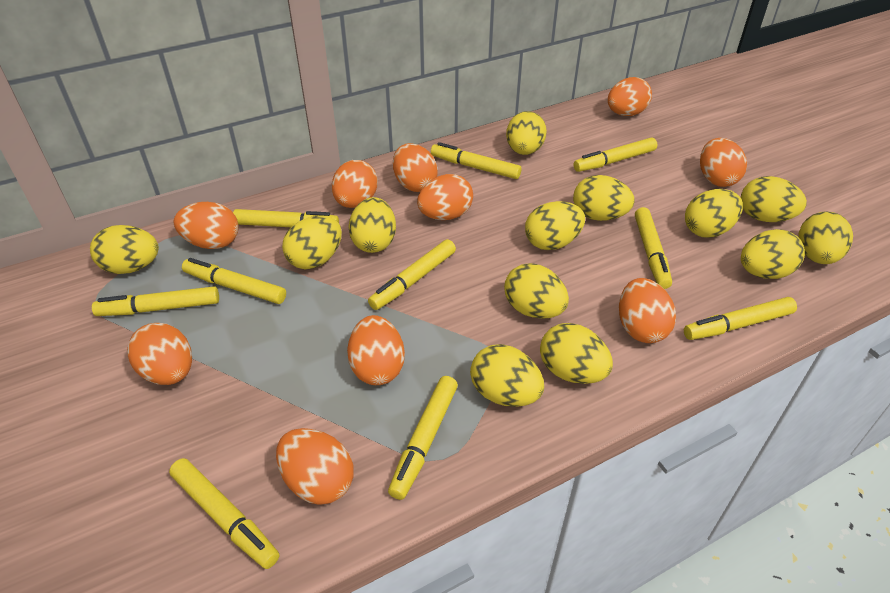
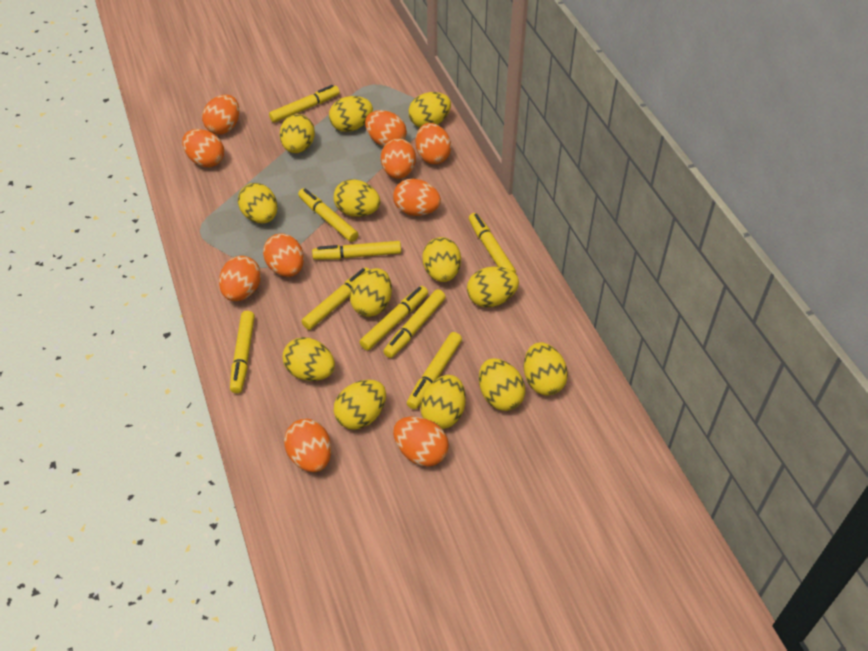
yellow marker: [92,286,219,316] [169,458,279,569] [182,258,286,304] [233,209,339,227] [368,239,456,310] [388,376,458,500] [431,142,521,179] [574,137,657,172] [635,207,672,289] [684,297,797,340] = 10 -> [230,311,255,393] [269,85,340,123] [298,188,359,242] [301,267,370,330] [312,241,401,260] [359,286,428,351] [383,289,446,358] [407,332,462,410] [469,213,516,274] = 9

